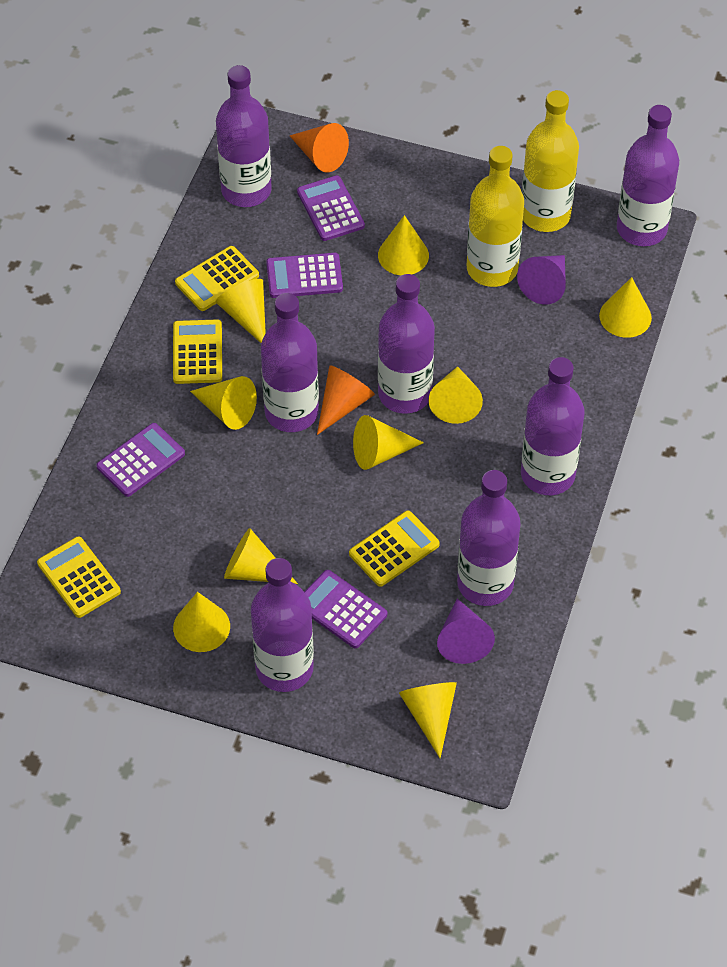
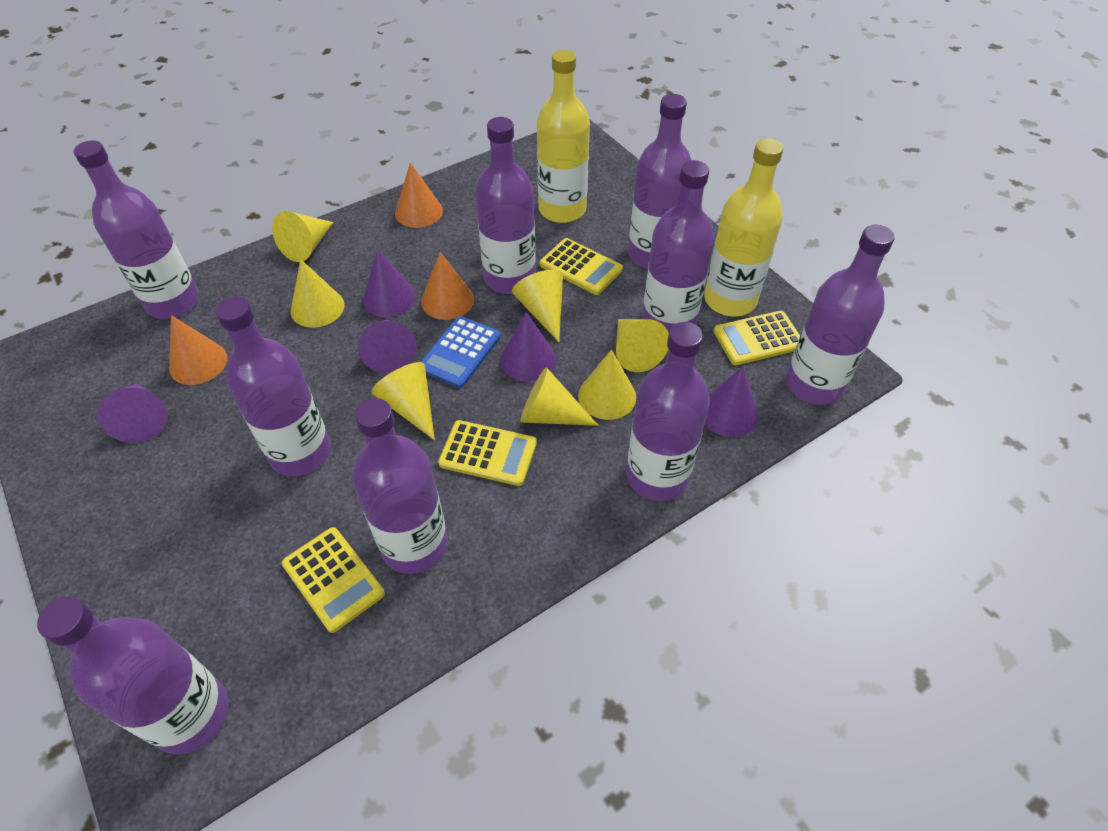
blue calculator: none = 0 -> [421,316,501,388] = 1
orange cone: [290,123,349,173] [317,365,375,435] = 2 -> [169,315,227,385] [395,162,443,228] [421,252,474,320] = 3
purple bottle: [216,65,272,207] [251,558,314,692] [261,293,319,432] [378,274,435,414] [457,470,520,606] [521,357,584,495] [617,105,679,246] = 7 -> [37,597,229,754] [74,140,199,319] [215,296,331,476] [352,398,448,574] [475,117,536,294] [626,322,710,501] [628,94,691,269] [642,160,715,333] [786,225,895,405] = 9
purple calculator: [96,423,185,497] [266,253,343,298] [297,175,365,241] [305,570,387,648] = 4 -> none = 0
purple cone: [437,598,495,664] [517,255,566,305] = 2 -> [97,384,168,443] [358,320,417,374] [363,249,416,317] [500,312,556,382] [704,367,758,437] = 5
yellow cone: [173,592,230,652] [190,376,257,430] [215,279,266,343] [224,528,298,584] [353,415,424,470] [378,215,429,275] [399,682,457,758] [429,366,483,424] [599,277,652,338] = 9 -> [272,211,334,262] [291,259,345,328] [372,362,435,440] [512,270,563,342] [520,367,599,426] [578,349,636,420] [616,319,669,372] = 7

